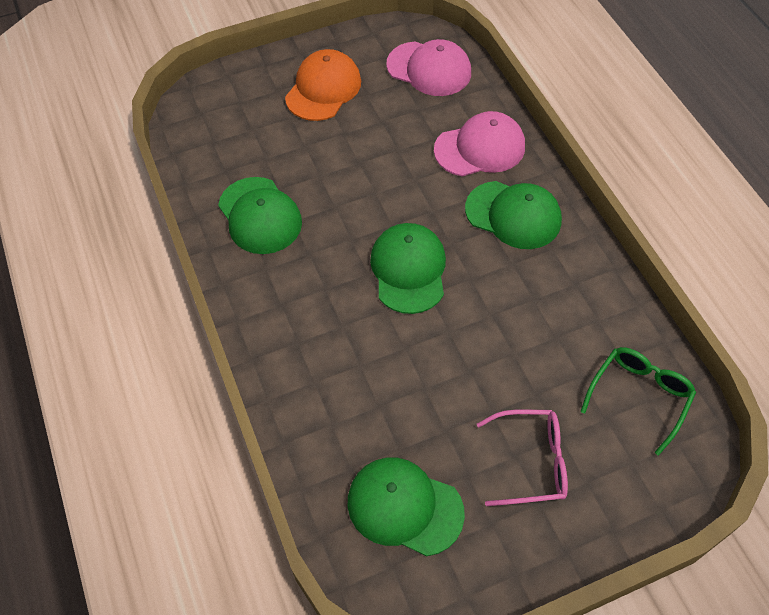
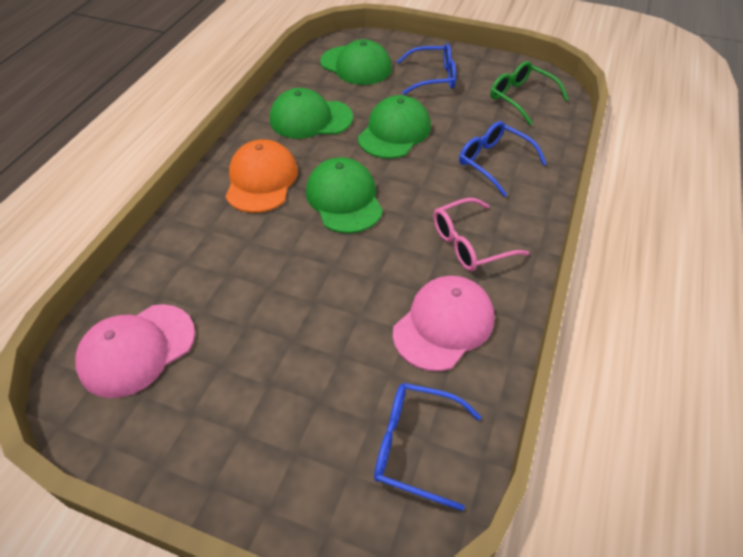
blue glasses: none = 0 -> [374,383,481,511] [397,44,456,95] [459,121,547,197] = 3

